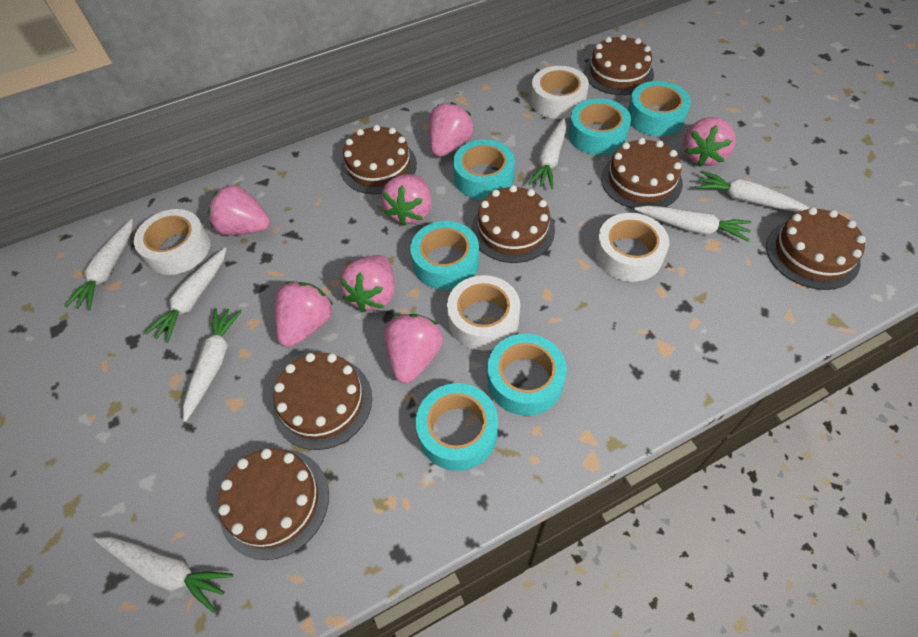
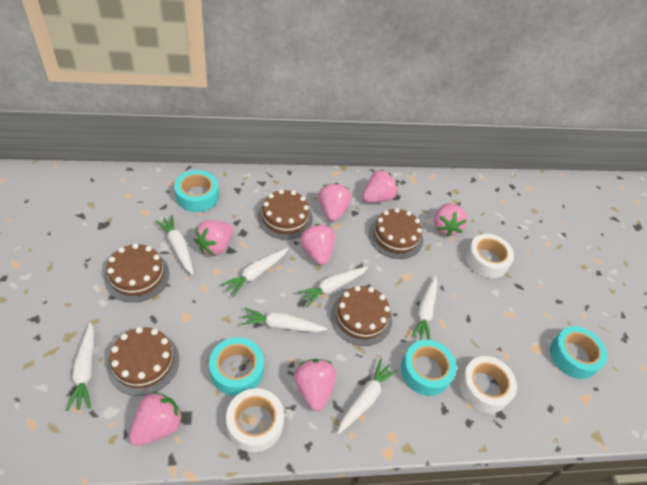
brown cake: [218,449,329,560] [273,353,372,450] [341,125,417,194] [471,185,555,263] [584,35,654,95] [601,138,683,209] [766,207,866,290] = 7 -> [104,243,169,302] [107,327,180,396] [257,189,313,240] [330,286,392,346] [369,208,423,259] = 5
turquoise tape: [411,221,479,290] [416,383,498,471] [453,139,515,200] [488,334,567,416] [568,98,631,155] [628,81,691,136] = 6 -> [174,170,219,212] [209,337,264,396] [401,340,456,396] [550,326,607,379] = 4
white tape: [134,209,211,275] [447,275,520,351] [531,66,589,119] [595,213,669,282] = 4 -> [226,388,284,452] [459,356,517,413] [466,234,514,278] = 3

